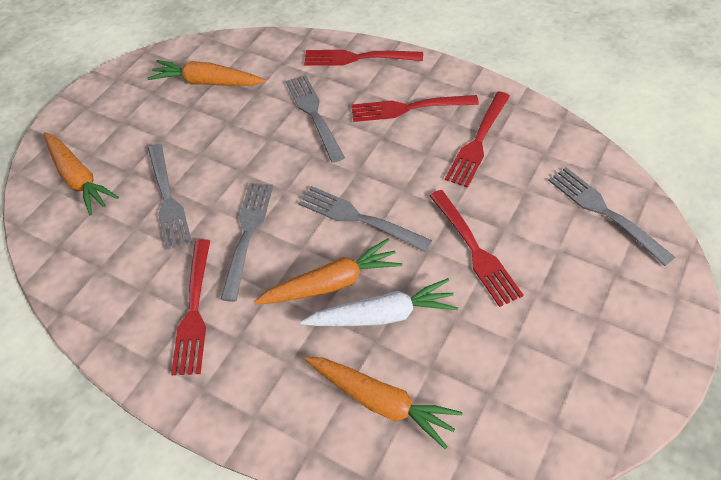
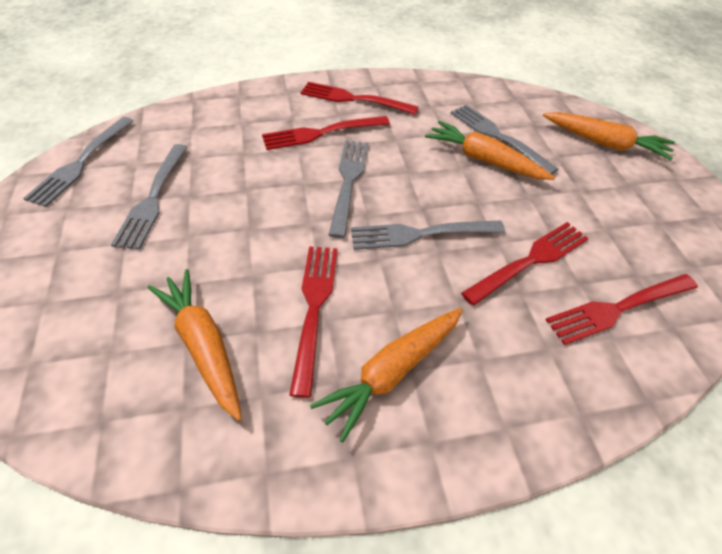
white carrot: [300,278,458,326] = 1 -> none = 0

